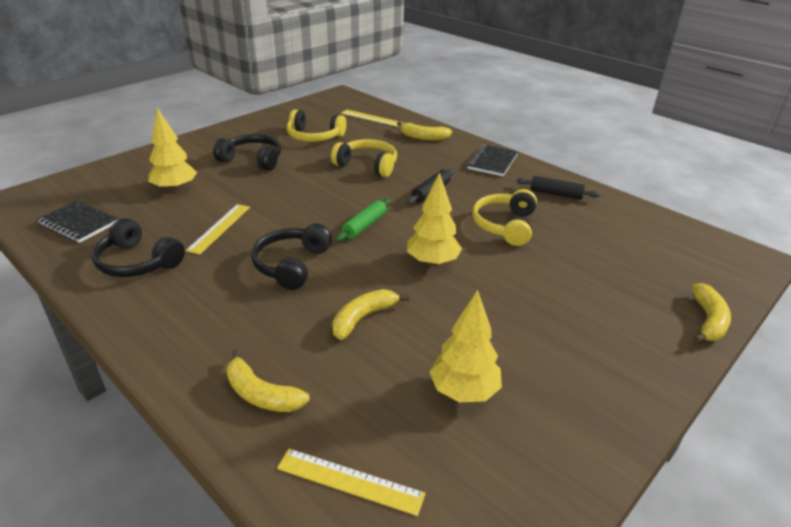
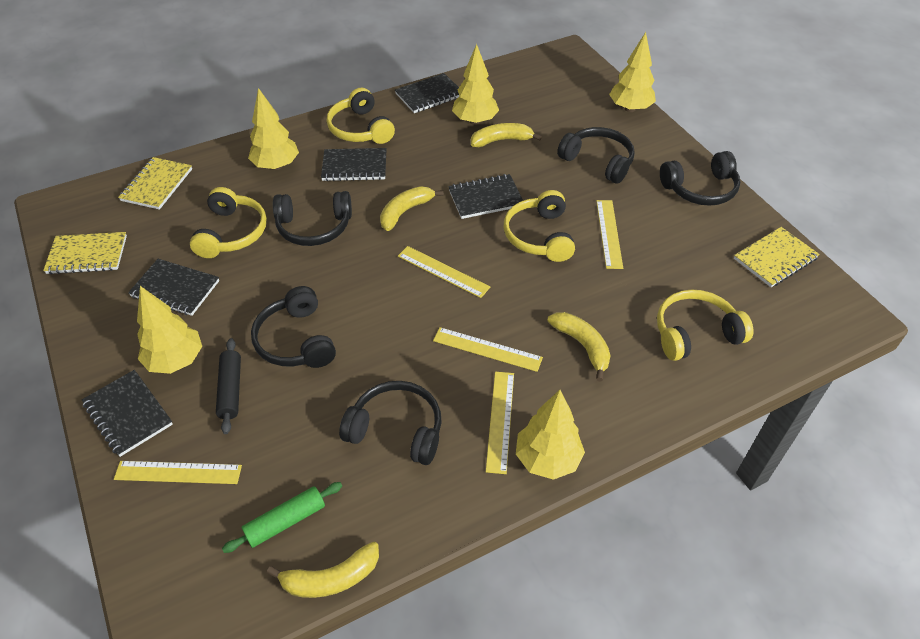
black headphones: [92,218,185,277] [213,134,281,171] [251,223,332,290] = 3 -> [251,286,336,368] [273,191,352,246] [339,381,442,465] [557,127,635,184] [660,151,740,206] = 5
black notebook: [37,201,118,243] [467,145,518,176] = 2 -> [82,370,173,457] [128,259,219,316] [321,148,387,181] [395,73,459,113] [448,174,523,219] = 5
black rolling pin: [407,169,454,204] [516,176,600,200] = 2 -> [216,338,241,434] = 1
yellow headphones: [287,109,346,142] [331,139,397,177] [472,189,537,246] = 3 -> [190,187,267,258] [327,88,395,144] [504,190,575,262] [657,289,754,361] = 4
yellow notebook: none = 0 -> [43,232,127,274] [118,157,192,210] [734,227,820,287] = 3
yellow ruler: [185,204,250,255] [277,449,426,516] [341,110,404,127] = 3 -> [114,461,242,484] [398,246,490,298] [433,327,543,372] [486,372,514,474] [596,200,623,269] = 5
yellow tree: [149,108,197,192] [407,172,462,267] [429,290,502,403] = 3 -> [137,286,202,374] [248,88,299,170] [452,44,499,125] [516,390,585,480] [609,32,656,112] = 5

